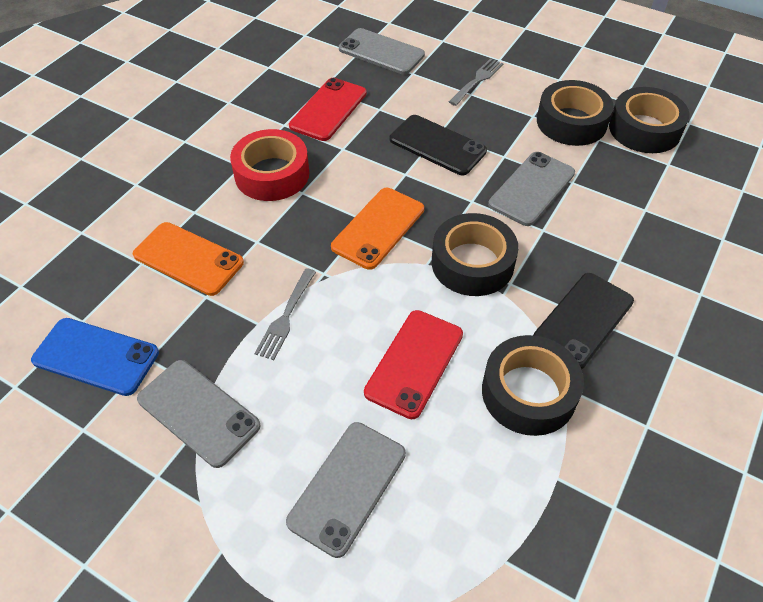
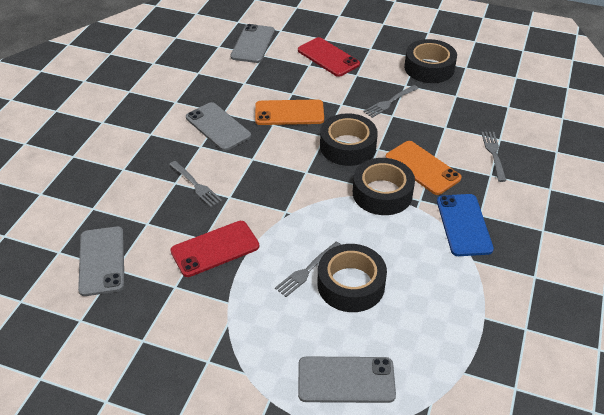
black phone: [390,115,487,175] [533,273,634,369] = 2 -> none = 0
grey fork: [255,268,316,360] [449,58,504,106] = 2 -> [169,161,222,207] [275,241,341,297] [363,85,419,118] [481,132,506,182] = 4
red tape: [230,129,309,201] = 1 -> none = 0

